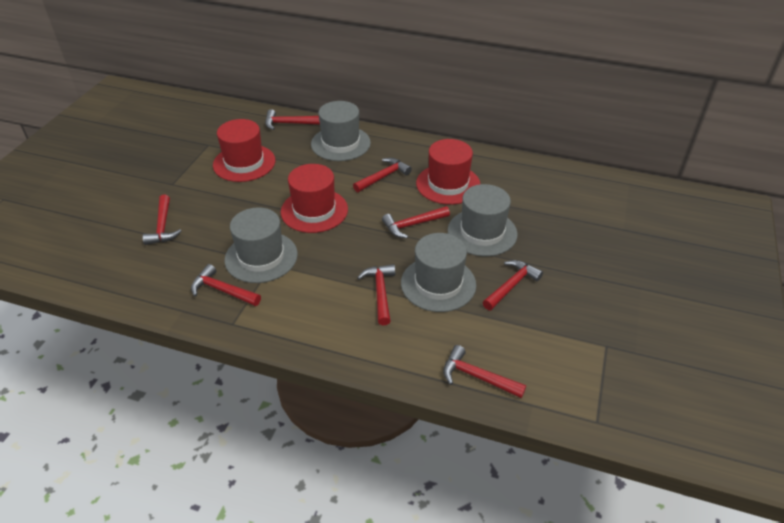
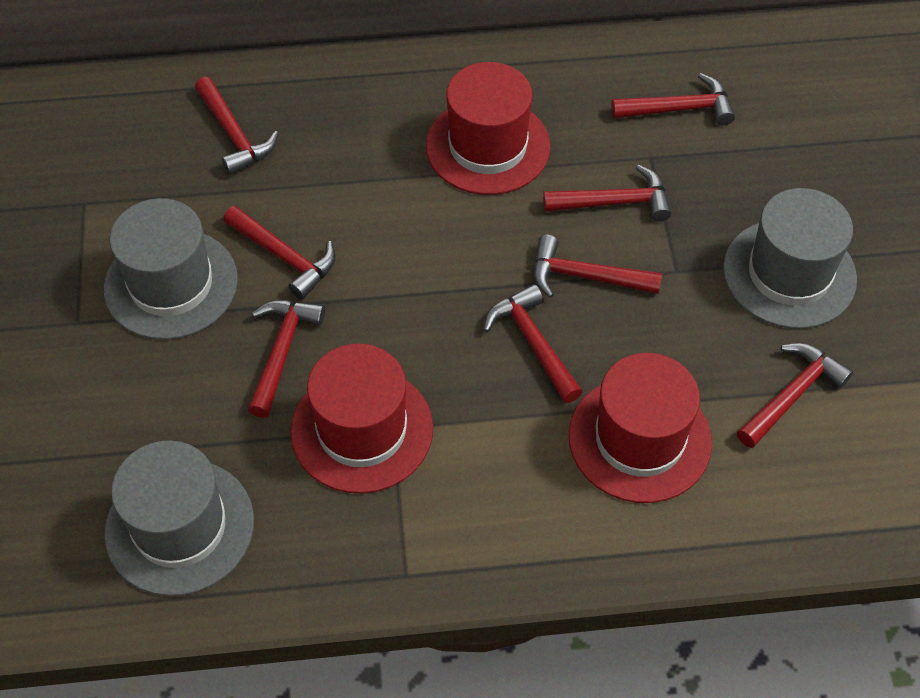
grey hat: [225,207,298,283] [311,101,371,161] [401,233,476,312] [448,184,518,256] = 4 -> [104,198,238,340] [104,440,254,596] [723,188,857,329] = 3

